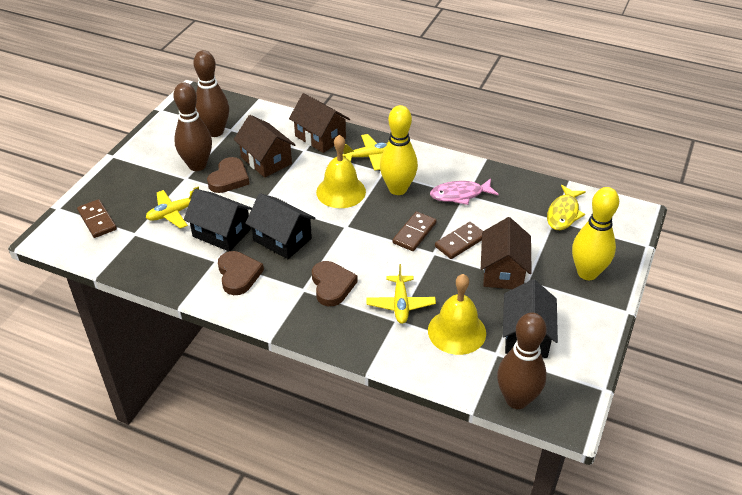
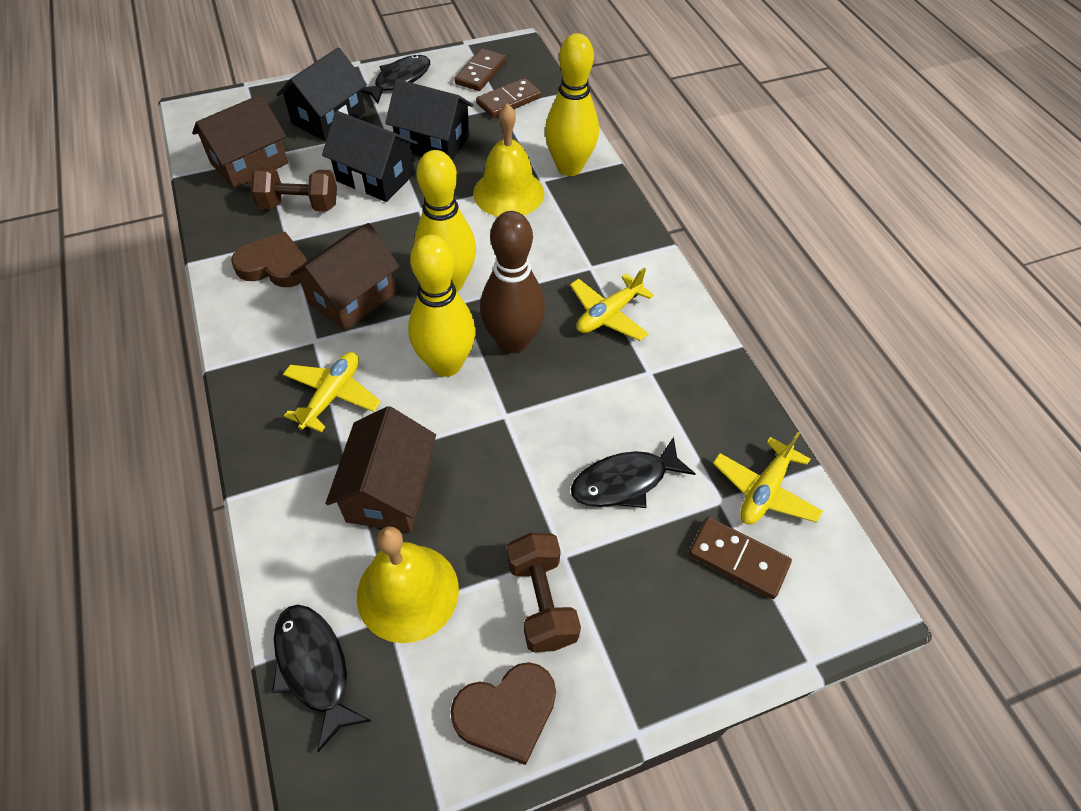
black fish: none = 0 -> [272,605,371,752] [361,55,430,104] [571,437,696,508] = 3
brown bowling pin: [173,83,212,171] [194,50,229,137] [497,312,547,409] = 3 -> [480,211,545,353] = 1
brown dumbbell: none = 0 -> [251,167,337,211] [507,533,581,652] = 2
brown heart: [207,157,249,193] [218,251,264,295] [312,261,358,306] = 3 -> [231,232,307,287] [450,662,556,765] = 2
pink fish: [430,178,499,205] = 1 -> none = 0
yellow bowling pin: [380,105,418,195] [572,187,619,280] = 2 -> [408,235,476,377] [414,150,476,292] [545,33,599,176] = 3
yellow fish: [547,185,586,230] = 1 -> none = 0

